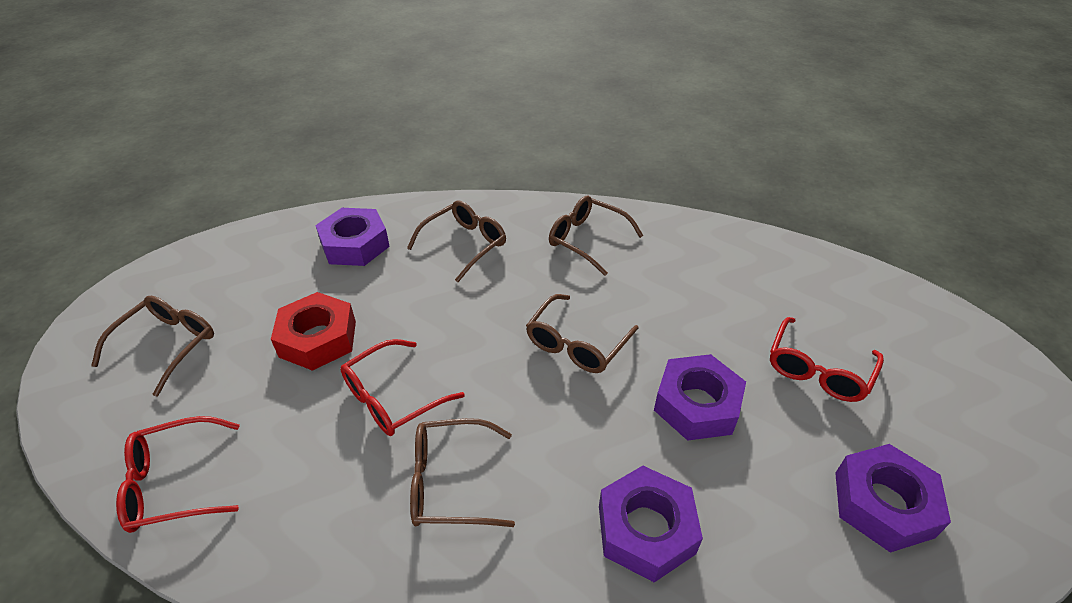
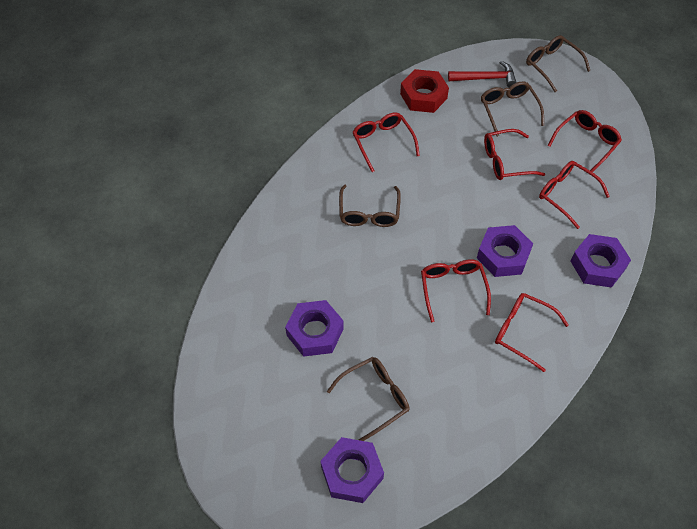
brown glasses: [91,296,214,396] [407,200,506,282] [410,418,515,527] [526,294,639,373] [549,196,644,276] = 5 -> [327,357,410,441] [339,185,401,227] [481,81,544,137] [526,35,590,92] = 4
red glasses: [116,416,240,533] [340,339,465,436] [770,317,884,402] = 3 -> [352,113,420,172] [421,259,491,322] [484,129,545,180] [495,293,569,372] [539,161,610,229] [548,110,622,172] = 6
red hammer: none = 0 -> [448,61,517,87] = 1

